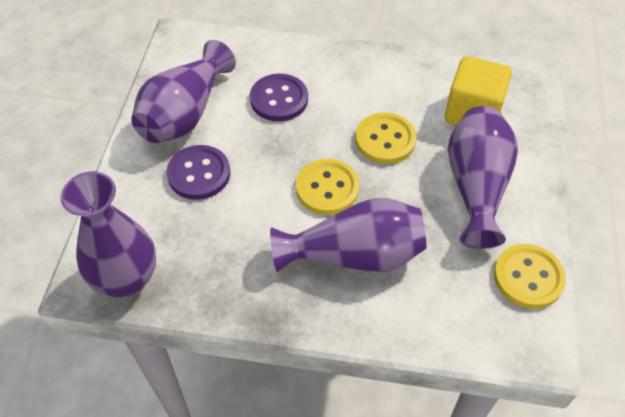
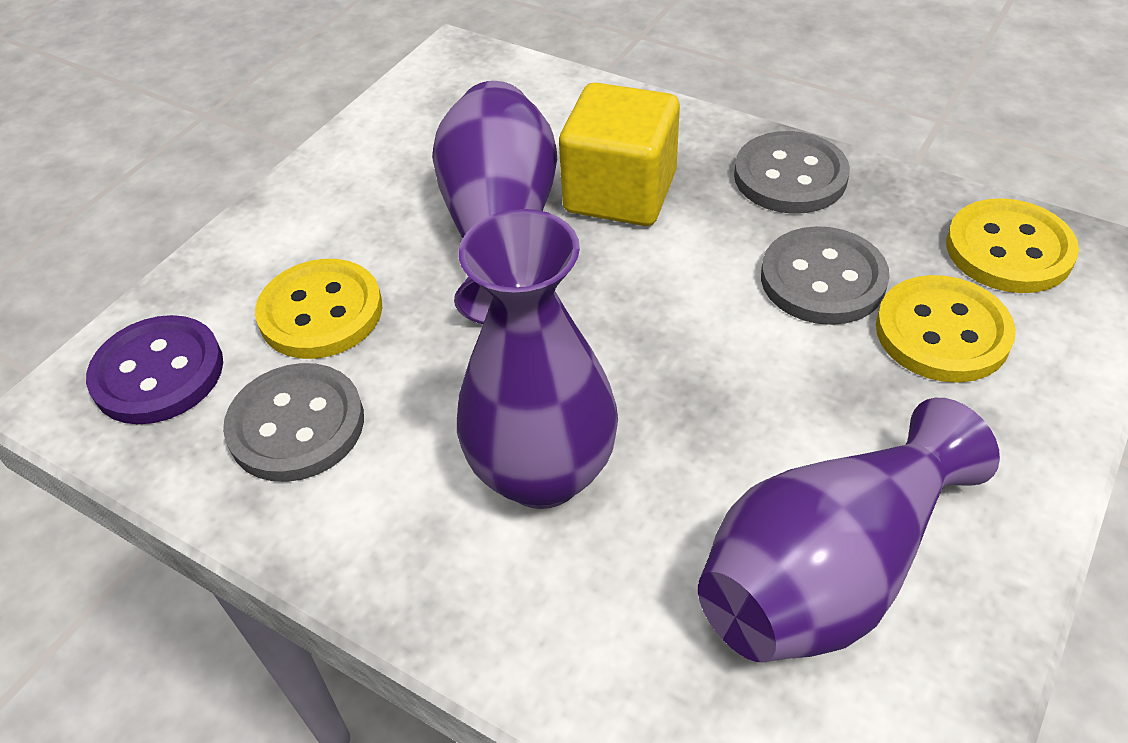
grey button: none = 0 -> [223,363,364,482] [734,131,850,214] [761,226,890,325] = 3
purple button: [167,145,230,200] [250,74,308,121] = 2 -> [86,315,223,424] = 1
purple vase: [61,171,156,297] [131,40,236,143] [270,198,427,273] [448,106,518,249] = 4 -> [432,81,557,324] [457,209,618,509] [698,398,1000,662] = 3

